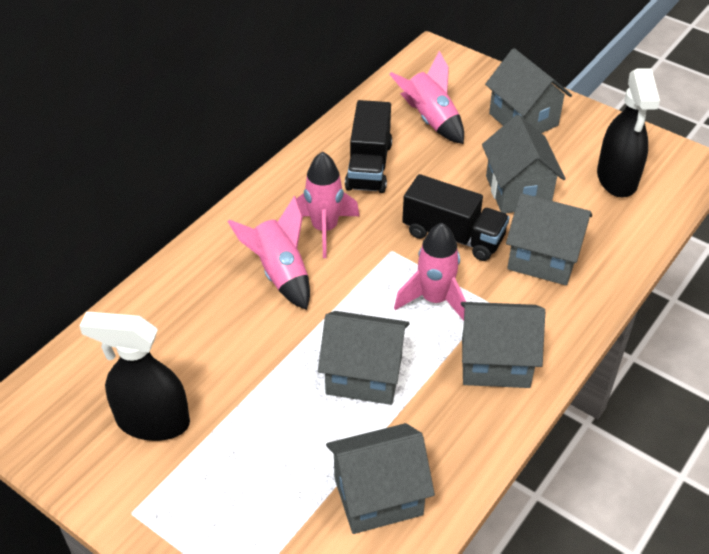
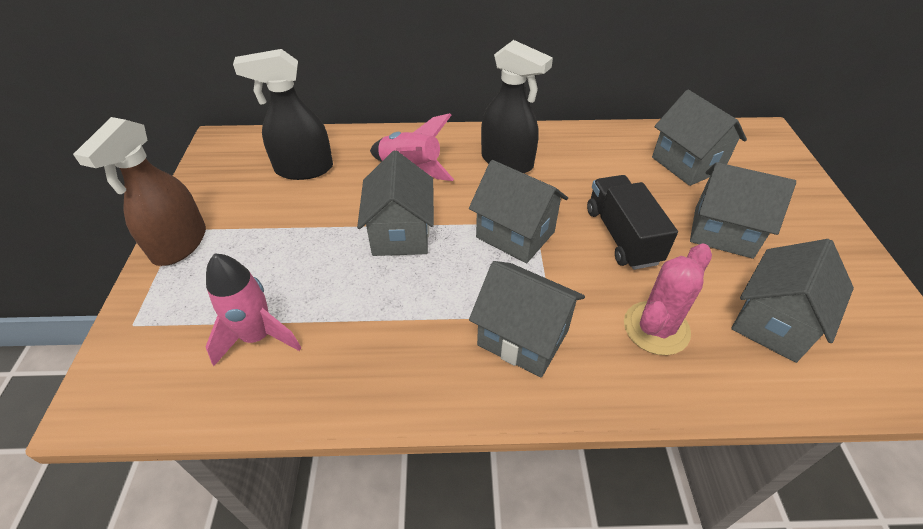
black truck: [345,100,392,193] [402,174,510,261] = 2 -> [587,175,678,270] = 1
brown spray bottle: none = 0 -> [73,117,206,266] = 1
pink cactus: none = 0 -> [624,244,712,355] = 1
pink rocket: [228,196,310,310] [296,151,360,258] [389,51,464,144] [394,223,466,321] = 4 -> [206,253,301,366] [370,113,454,181] = 2

